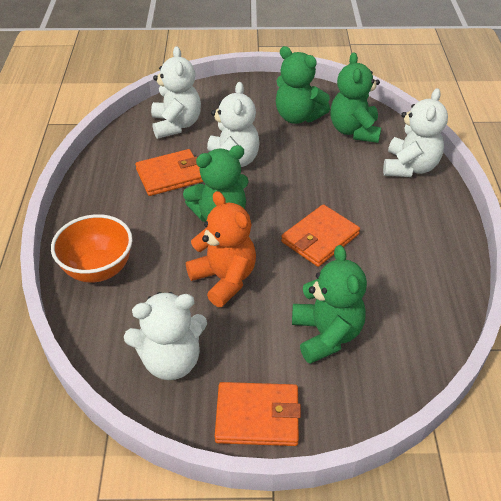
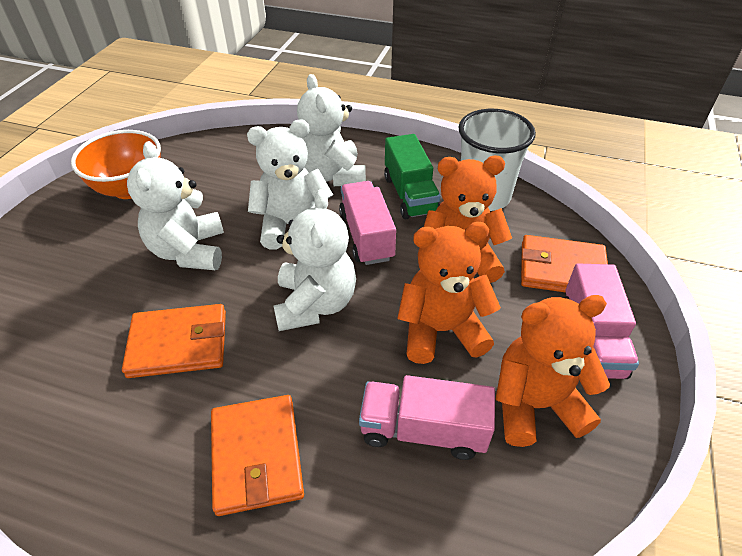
green teddy bear: [183,145,249,222] [276,46,330,124] [292,245,367,364] [330,52,381,143] = 4 -> none = 0
green truck: none = 0 -> [384,134,440,219] = 1
orange teddy bear: [186,191,256,307] = 1 -> [397,222,501,364] [424,156,512,283] [495,295,610,447] = 3
pink truck: none = 0 -> [339,181,396,265] [359,375,495,460] [564,264,639,379] = 3
white cup: none = 0 -> [458,109,536,211] = 1

